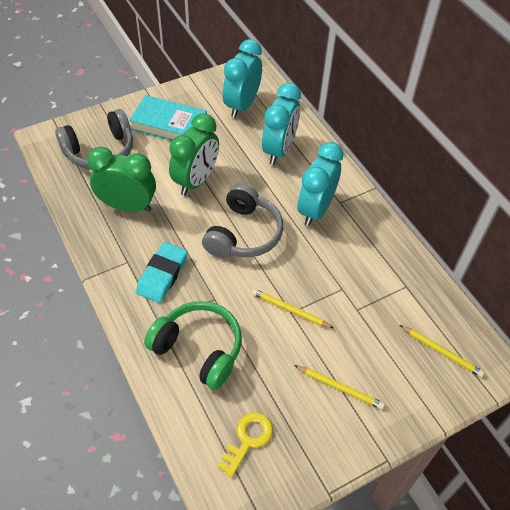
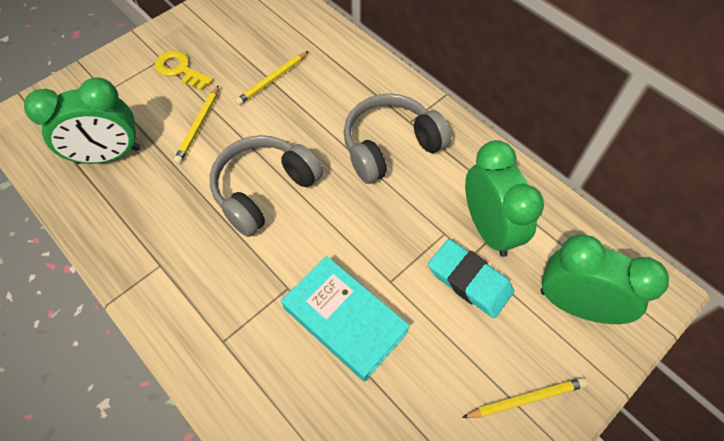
green clock: [87,146,156,212] [169,113,219,195] = 2 -> [24,77,140,164] [465,140,544,257] [541,234,669,324] = 3
green headphones: [144,301,242,390] = 1 -> none = 0
turquoise clock: [222,39,262,118] [262,83,301,165] [297,142,343,226] = 3 -> none = 0

